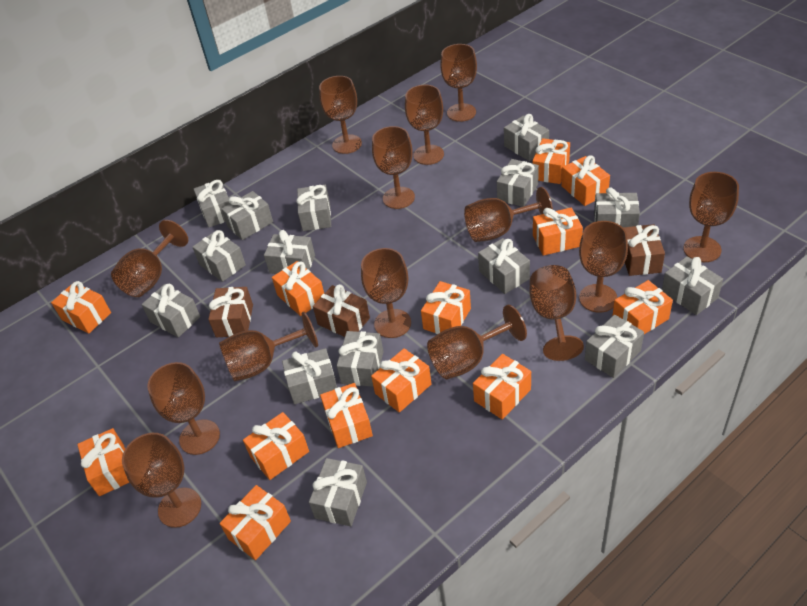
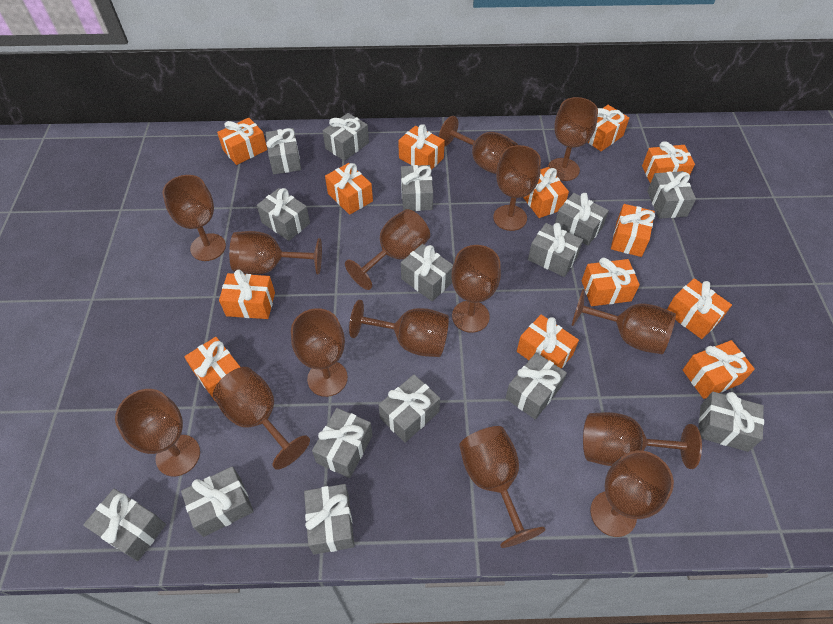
brown gift: [208,287,253,337] [313,284,370,337] [623,224,665,276] = 3 -> none = 0
brown goblet: [111,220,188,297] [122,433,201,528] [147,362,220,455] [219,312,318,382] [319,76,362,154] [361,248,411,338] [372,126,415,209] [405,85,444,165] [427,305,527,380] [440,44,477,122] [464,187,553,242] [530,265,584,361] [579,221,628,313] [683,172,739,262] = 14 -> [115,389,200,476] [162,175,226,261] [213,367,310,470] [229,231,322,275] [291,308,348,397] [345,209,430,290] [349,300,449,357] [439,116,518,174] [451,245,501,333] [459,426,545,548] [493,145,541,231] [548,97,598,181] [571,289,676,354] [583,412,702,469] [590,450,674,537] = 15

